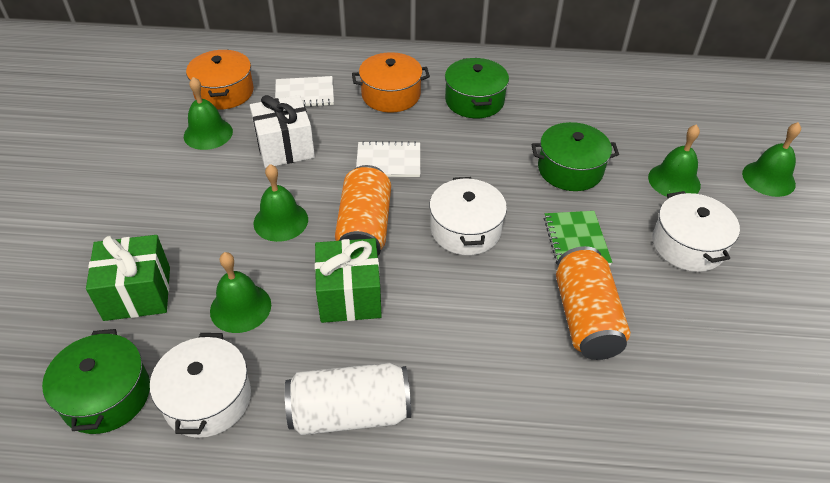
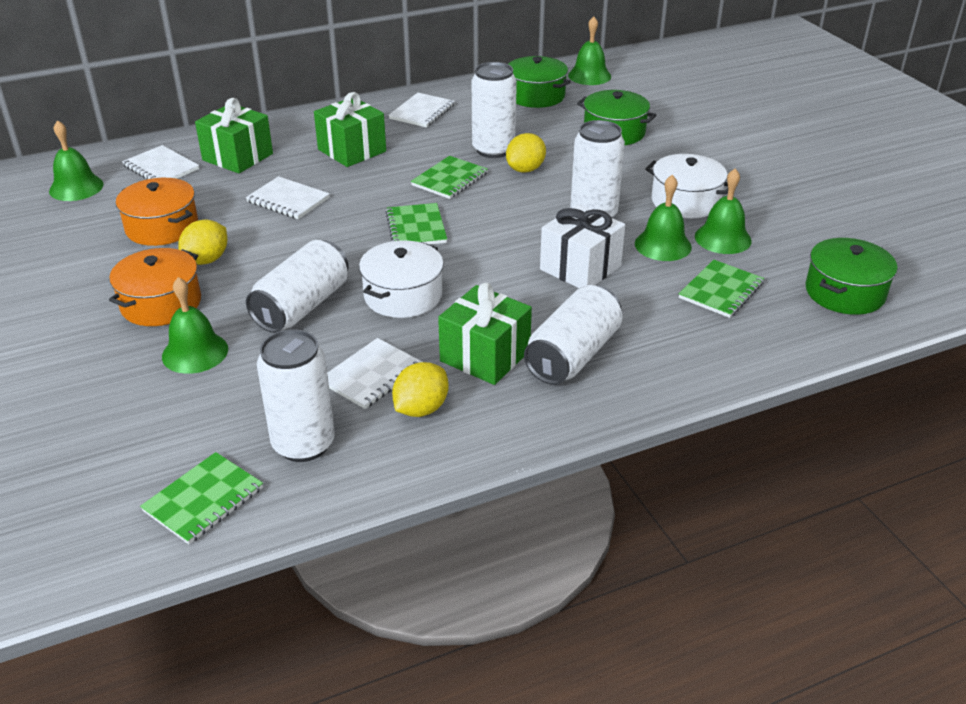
green gift: [86,235,170,321] [315,238,382,323] = 2 -> [195,98,273,173] [314,92,386,167] [438,283,532,385] = 3
green notebook: [544,211,612,265] = 1 -> [140,452,263,544] [386,203,447,245] [411,156,488,199] [679,260,764,318] = 4
orange can: [335,165,391,256] [556,246,630,360] = 2 -> none = 0
white can: [285,363,411,435] = 1 -> [246,240,349,333] [257,329,335,462] [472,62,517,158] [524,285,622,385] [570,120,625,218] = 5
white notebook: [275,76,334,107] [356,141,420,177] = 2 -> [122,145,199,179] [246,176,330,219] [327,338,422,409] [389,93,455,128] = 4
white pot: [150,333,251,438] [430,177,507,255] [652,191,740,272] = 3 -> [359,240,444,318] [645,154,728,219] = 2
yellow lemon: none = 0 -> [178,220,227,265] [392,362,448,417] [506,133,546,173] = 3

